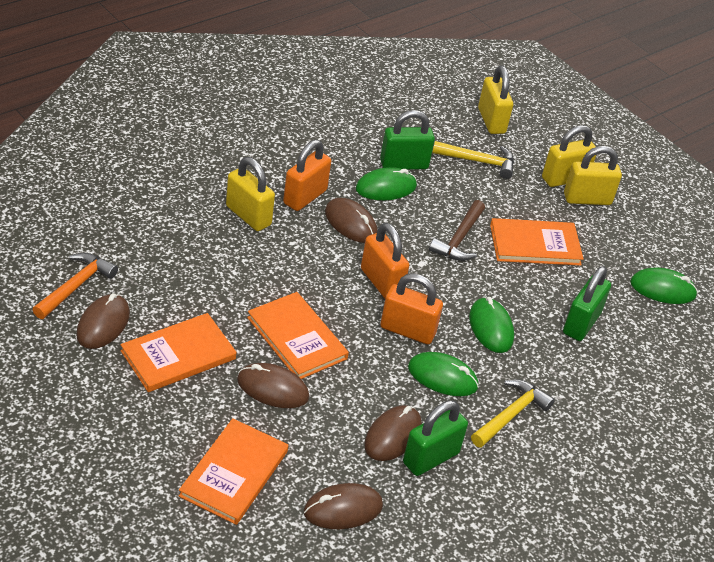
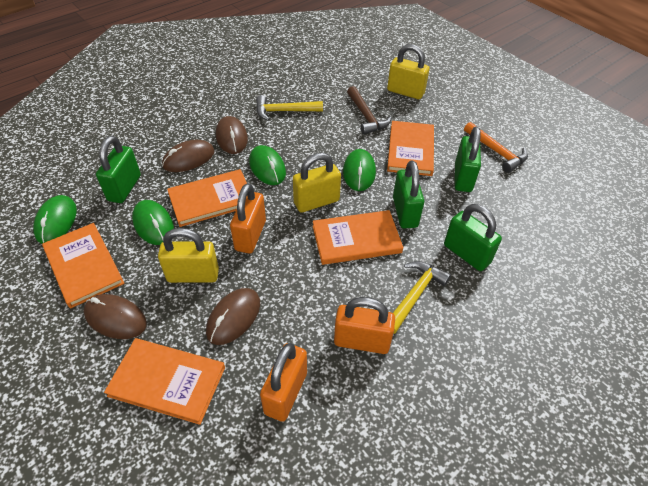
brown mouse: [76,293,130,349] [237,363,309,408] [304,483,383,529] [325,198,377,243] [364,405,422,461] = 5 -> [84,294,147,339] [162,140,215,172] [206,288,260,345] [216,116,248,154] = 4
green padlock: [380,110,435,170] [403,400,468,476] [563,266,611,341] = 3 -> [96,136,141,203] [393,160,424,229] [444,204,502,271] [455,127,481,192] = 4
orange book: [121,313,236,392] [179,418,288,525] [247,292,349,379] [490,218,584,266] = 4 -> [42,223,124,308] [104,338,225,425] [167,169,247,227] [313,210,403,265] [387,121,434,176] = 5
yellow padlock: [226,157,275,231] [478,65,513,134] [542,125,596,187] [564,146,622,205] = 4 -> [158,228,219,283] [293,153,341,213] [387,44,430,99] = 3

